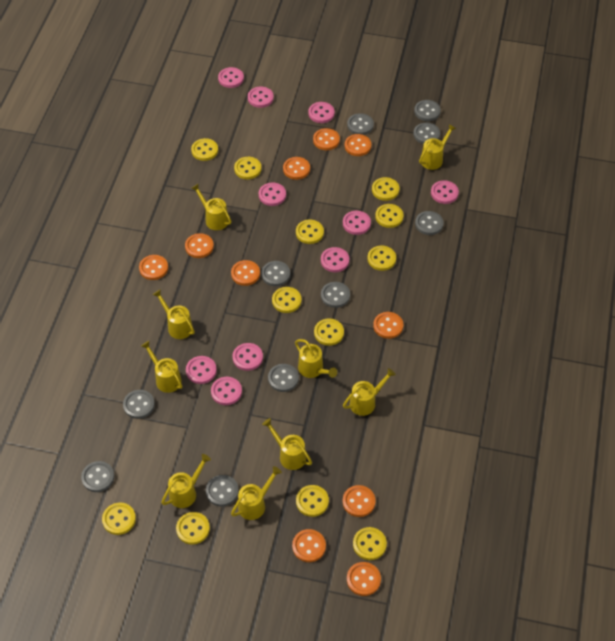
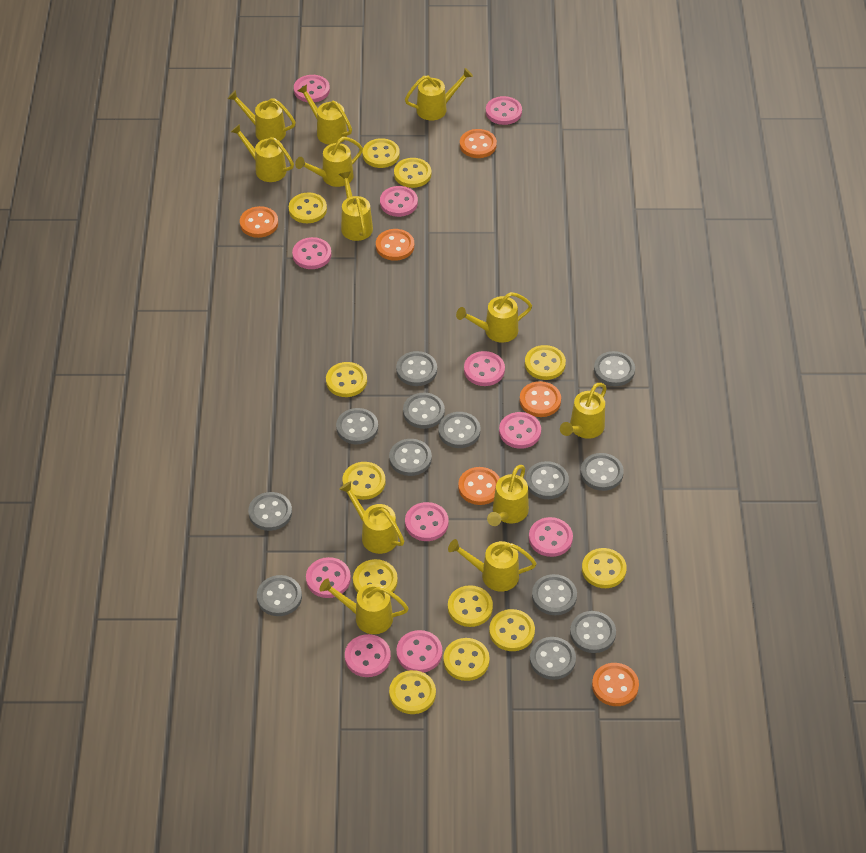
grey button: [81,461,114,492] [123,390,155,419] [206,475,239,506] [261,261,290,286] [268,364,299,392] [321,282,350,308] [347,113,374,135] [413,123,440,144] [414,100,441,121] [415,211,443,235] = 10 -> [248,492,292,531] [257,575,302,616] [336,408,378,444] [389,439,432,476] [396,351,437,386] [403,393,445,429] [439,412,480,448] [526,461,569,499] [530,637,576,680] [532,574,577,615] [570,611,616,653] [580,453,624,491] [594,351,635,386] = 13
orange button: [139,255,168,280] [185,233,214,258] [231,260,260,286] [283,157,310,180] [292,529,326,562] [313,128,340,150] [343,485,376,517] [345,134,371,156] [347,562,381,596] [373,312,403,339] = 10 -> [240,206,278,238] [376,229,414,261] [458,467,500,505] [460,129,497,158] [520,381,561,417] [592,663,639,706] = 6
pink button: [186,356,217,384] [211,377,242,405] [218,67,244,88] [233,343,263,371] [248,87,274,108] [259,183,286,206] [308,102,335,123] [321,247,349,272] [343,211,371,235] [431,180,459,204] = 10 -> [292,237,331,269] [294,75,330,102] [306,557,351,598] [345,634,391,677] [380,186,418,217] [396,630,442,673] [405,502,449,541] [464,351,505,386] [486,96,522,125] [499,412,541,449] [529,517,573,557] = 11
yellow watering can: [141,341,182,393] [153,289,195,339] [161,454,211,508] [191,183,231,230] [231,466,282,520] [262,418,312,470] [295,339,337,378] [343,368,396,416] [419,124,456,170] = 9 -> [228,90,296,141] [231,124,294,182] [295,137,363,187] [298,84,352,145] [320,578,409,634] [339,171,373,241] [339,481,404,554] [405,68,473,120] [448,539,536,592] [456,292,532,343] [487,465,529,526] [560,383,607,439] = 12

